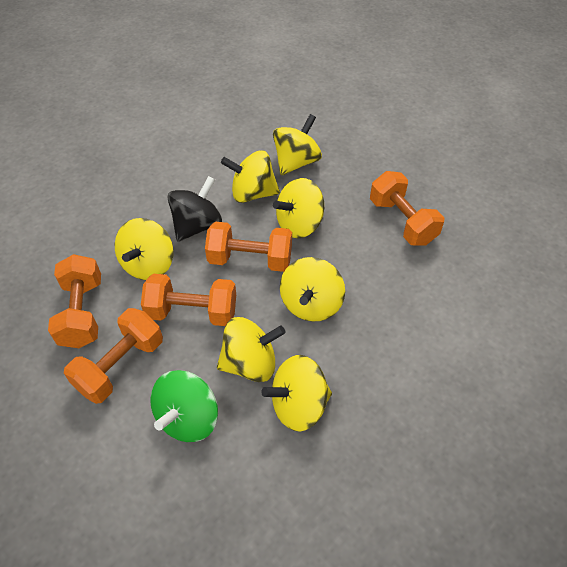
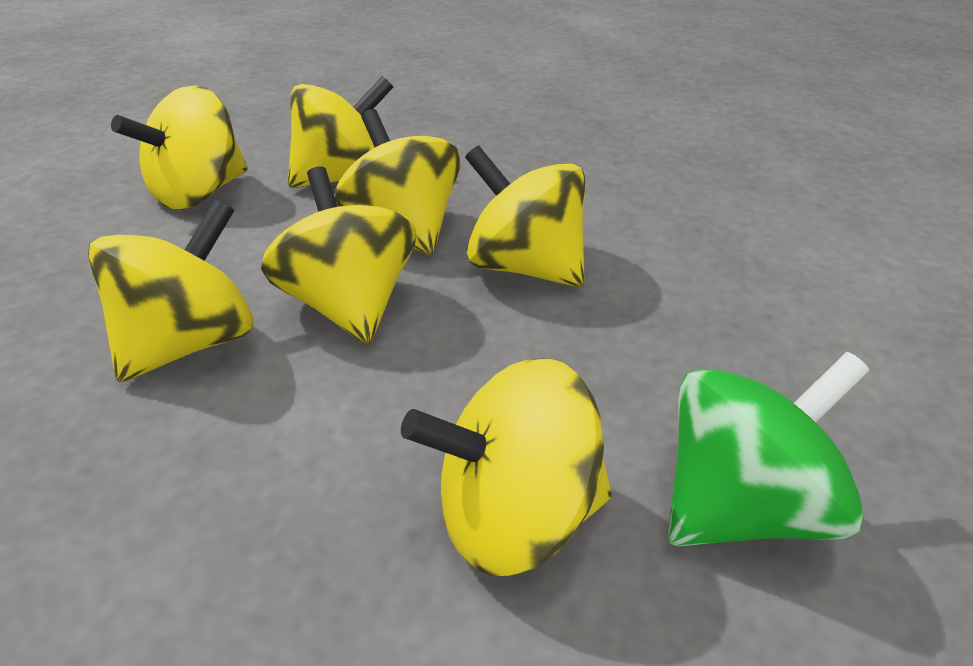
black spinning top: [167,176,222,242] = 1 -> none = 0
orange dumbbell: [48,254,101,348] [64,308,163,404] [141,274,236,326] [205,222,292,272] [370,171,444,246] = 5 -> none = 0

